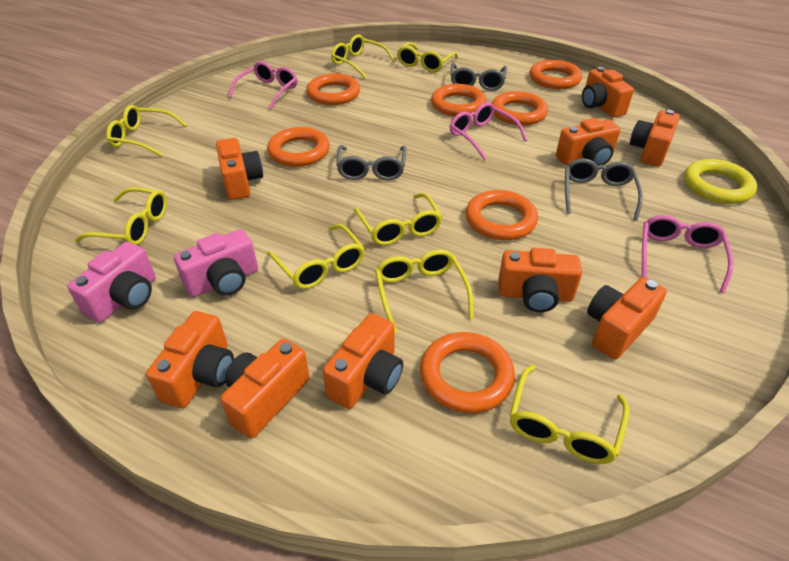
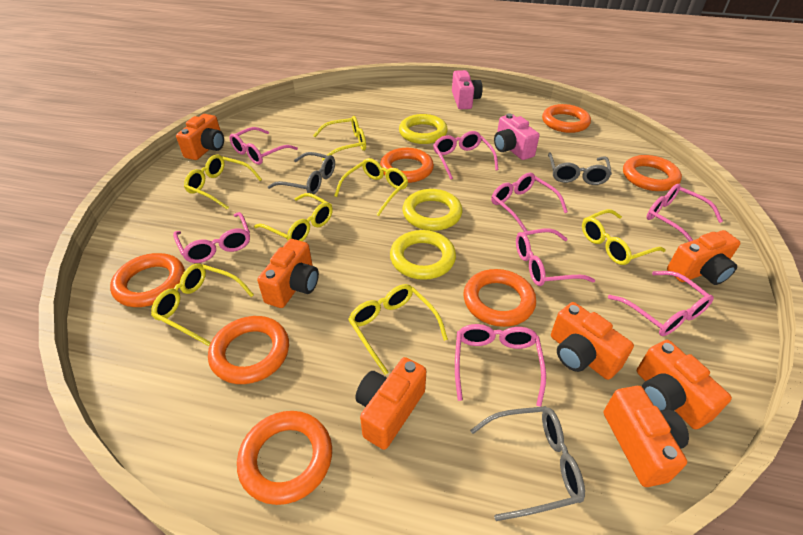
orange camera: [146,311,234,408] [216,138,263,200] [220,339,310,439] [323,313,403,409] [498,248,582,312] [556,118,620,166] [582,67,634,117] [587,277,667,359] [630,110,680,167] = 9 -> [176,114,224,160] [257,239,319,308] [355,357,426,450] [551,302,634,380] [604,386,689,487] [637,340,732,429] [667,230,740,285] = 7
pink glasses: [228,61,298,109] [450,102,527,160] [642,215,733,293] = 3 -> [173,212,250,263] [229,127,298,165] [433,131,498,180] [455,324,546,407] [491,173,568,232] [516,229,595,286] [608,271,714,336] [647,184,723,242] = 8
yellow glasses: [75,187,167,245] [106,105,187,156] [267,224,365,289] [331,34,395,78] [354,193,442,246] [375,249,474,333] [397,42,458,72] [509,365,629,464] = 8 -> [151,264,254,346] [184,154,262,210] [254,193,333,241] [313,116,366,161] [334,158,408,216] [348,284,448,375] [582,209,666,265] = 7
yellow ring: [684,159,757,204] = 1 -> [390,230,456,280] [399,114,448,144] [403,189,463,231] = 3

